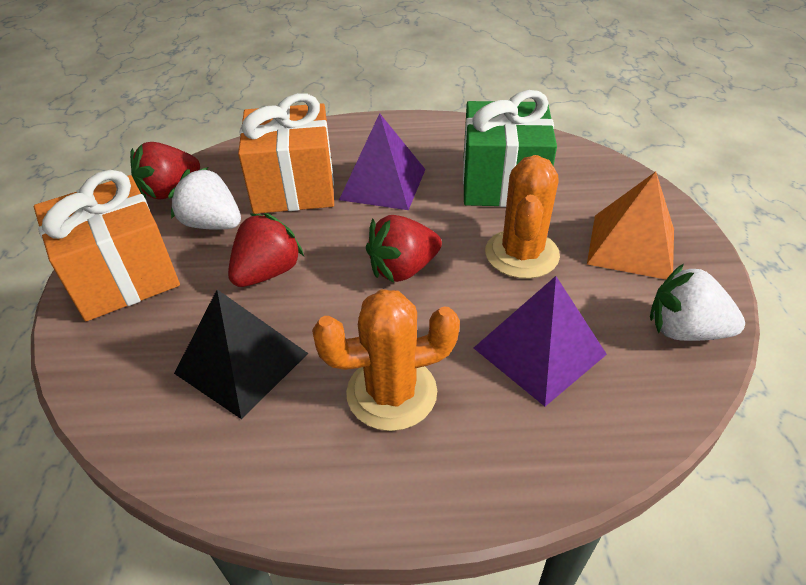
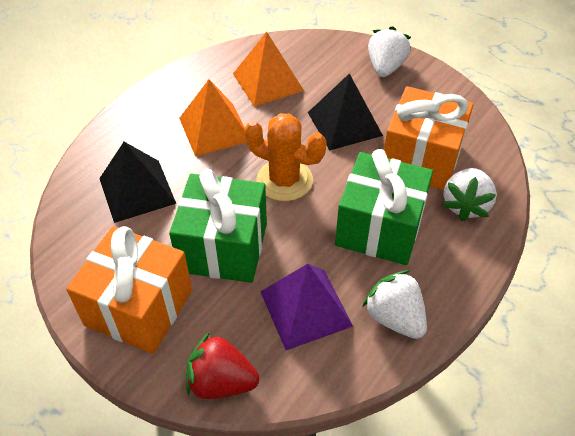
black pyramid: [174,289,308,419] = 1 -> [99,142,176,223] [308,73,383,150] = 2
green gift: [463,90,557,207] = 1 -> [169,169,267,283] [335,149,433,265] = 2
orange cactus: [312,289,460,431] [485,155,560,279] = 2 -> [244,113,327,201] = 1
orange pyramid: [587,172,674,280] = 1 -> [179,80,246,157] [233,32,304,106] = 2
purple pyramid: [339,113,426,210] [474,276,607,406] = 2 -> [260,264,353,350] = 1
red strawberry: [130,142,200,199] [228,213,304,287] [366,215,442,283] = 3 -> [186,332,259,399] = 1
white strawberry: [168,167,241,230] [650,264,745,341] = 2 -> [362,270,427,339] [368,26,411,77] [442,168,497,221] = 3

